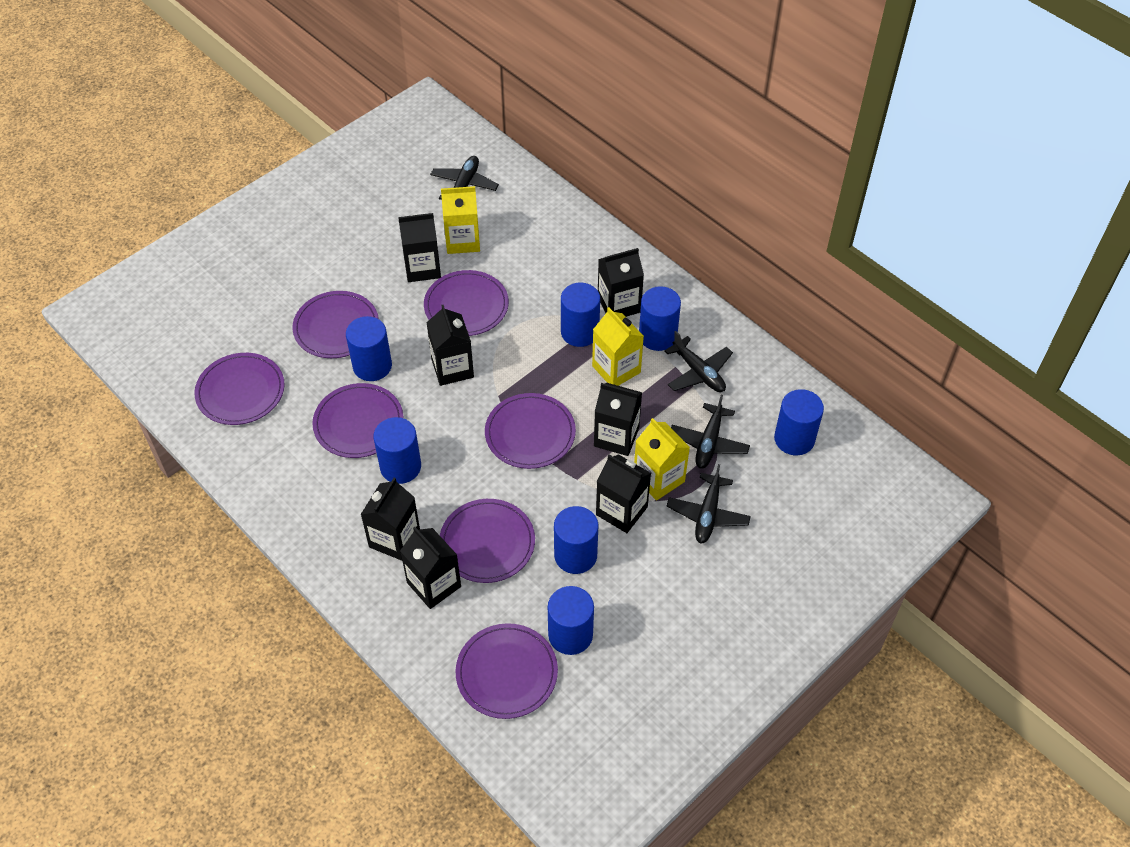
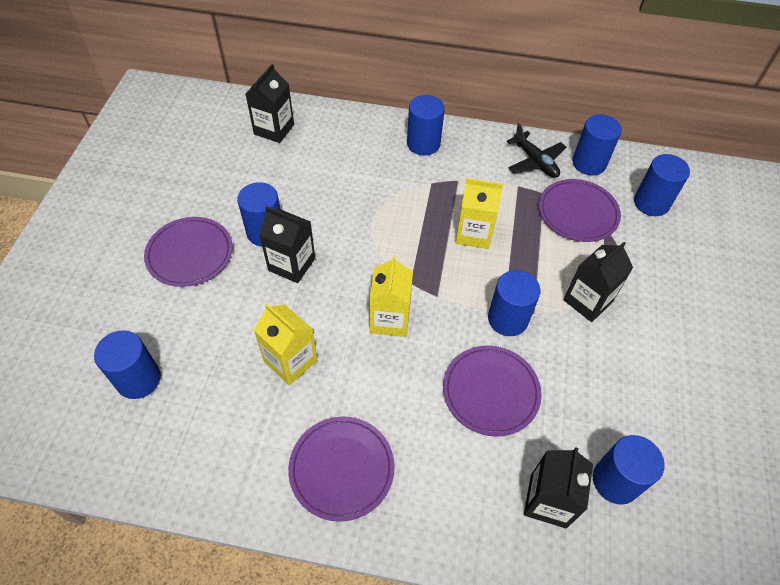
black carton: [361,478,420,561] [398,213,441,282] [400,527,461,609] [426,305,474,386] [594,383,642,456] [596,454,651,533] [598,248,644,317] = 7 -> [246,64,294,143] [259,206,315,283] [524,448,593,529] [563,242,633,322] = 4
black plane: [430,156,499,200] [664,331,733,392] [666,464,751,544] [671,395,750,469] = 4 -> [507,123,566,178] = 1
purple plate: [195,353,285,425] [292,291,379,358] [312,383,403,458] [424,270,509,336] [440,499,535,583] [456,623,558,719] [485,393,576,469] = 7 -> [144,217,232,287] [288,416,395,522] [443,345,542,437] [539,179,621,242] = 4

